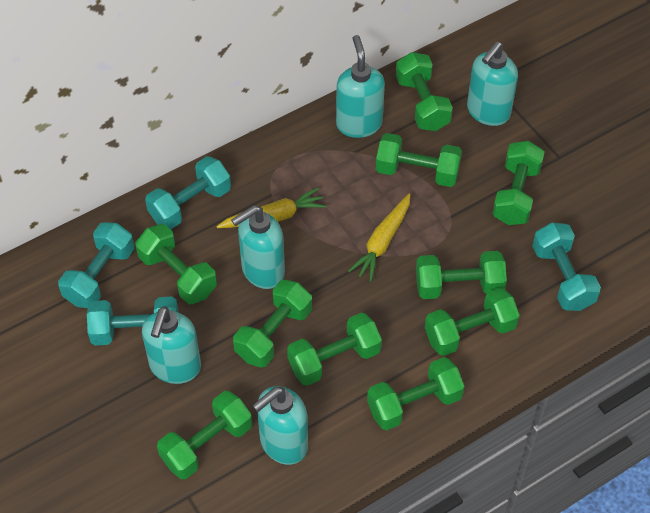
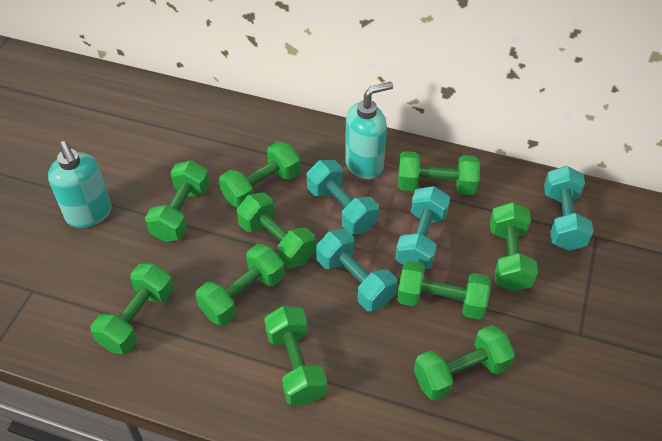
turquoise soap dispenser: [142,306,201,384] [231,205,285,289] [252,386,308,465] [336,35,385,138] [467,42,518,126] = 5 -> [48,141,112,228] [345,82,393,180] = 2
yellow carrot: [216,187,327,228] [348,193,411,282] = 2 -> none = 0

